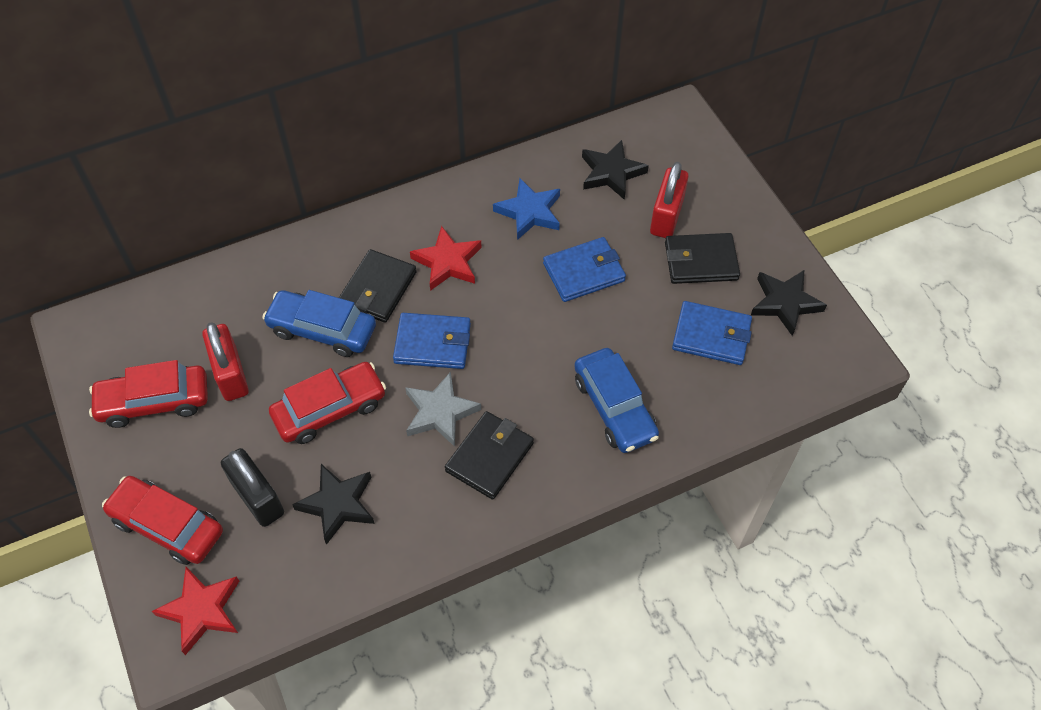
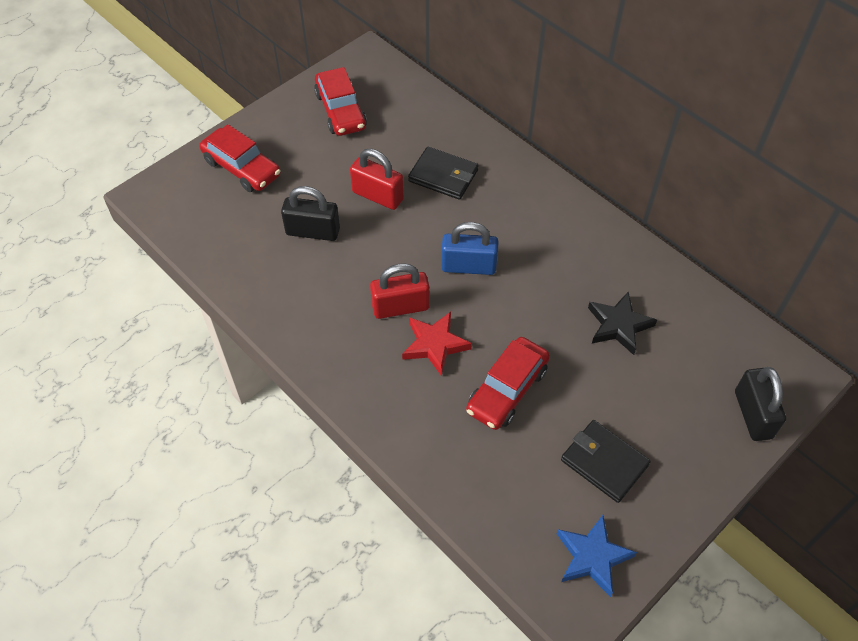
black padlock: [221,448,284,527] = 1 -> [281,186,340,241] [735,367,786,441] = 2
black star: [292,464,375,545] [582,140,649,200] [751,270,827,336] = 3 -> [588,291,657,355] = 1
black wallet: [339,249,417,323] [445,411,534,500] [665,233,740,284] = 3 -> [408,147,478,200] [561,420,651,503] = 2
blue car: [262,290,376,357] [574,348,659,453] = 2 -> none = 0
blue padlock: none = 0 -> [441,222,499,275] = 1
blue wallet: [393,313,471,369] [543,237,626,302] [672,301,752,365] = 3 -> none = 0
grey star: [405,372,481,447] = 1 -> none = 0
red star: [152,567,239,655] [410,226,482,291] = 2 -> [402,312,472,376] = 1

